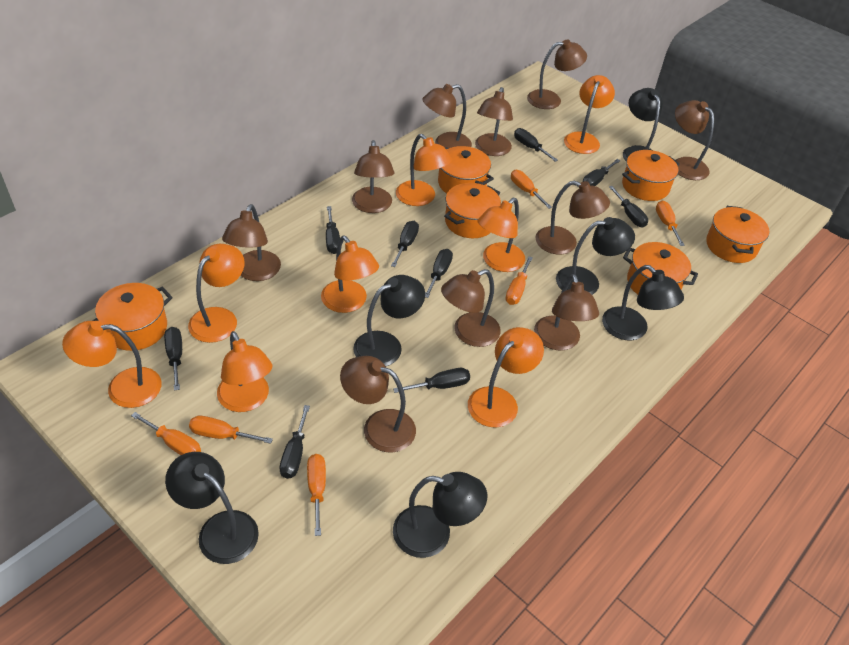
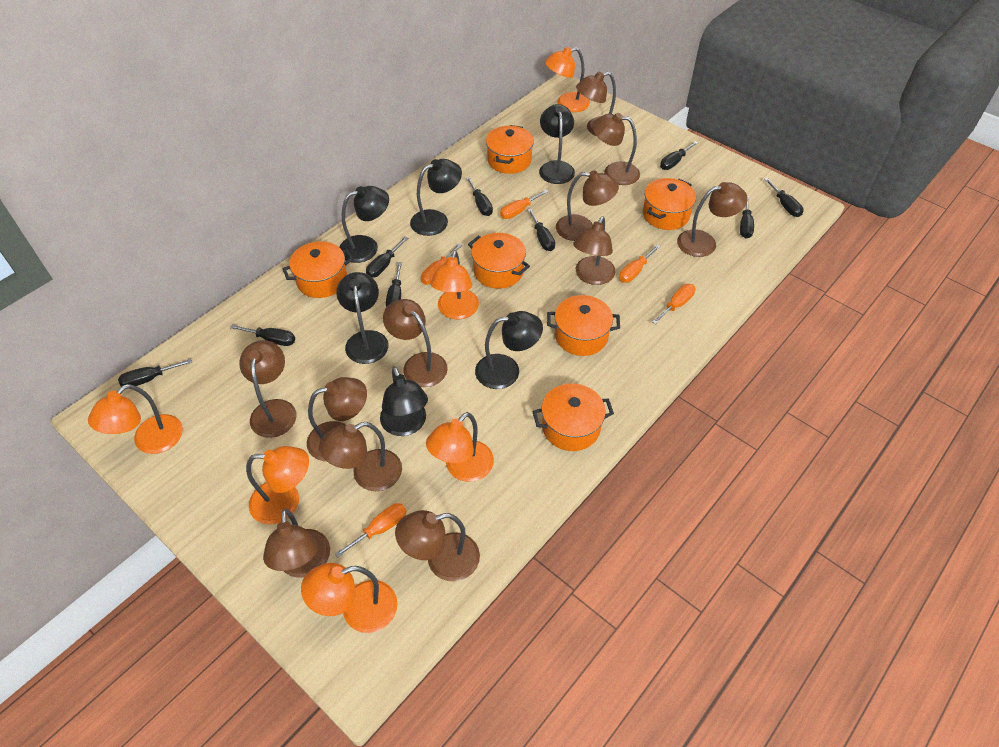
brown lamp: [222,204,281,281] [340,356,416,452] [352,140,394,213] [422,84,472,148] [441,269,501,347] [475,87,513,156] [527,39,587,109] [534,274,599,351] [535,181,610,255] [675,100,714,180] = 10 -> [239,340,297,438] [263,509,330,578] [307,377,367,461] [319,422,402,491] [383,299,448,387] [395,510,480,581] [556,171,619,241] [573,216,615,285] [576,72,616,136] [592,113,640,185] [677,182,748,257] = 11
orange lamp: [62,321,162,408] [188,244,244,343] [217,331,272,412] [321,235,379,313] [396,134,452,206] [468,327,544,428] [477,198,525,272] [564,75,615,154] = 8 -> [88,384,183,454] [246,446,309,524] [301,563,397,633] [426,412,494,482] [431,250,479,319] [545,47,590,112] = 6
orange screwdriver: [131,412,201,455] [189,416,273,444] [307,454,326,536] [505,256,533,305] [511,170,552,209] [656,201,685,246] = 6 -> [335,503,407,558] [421,243,462,285] [500,190,549,219] [619,245,660,283] [652,284,696,324] = 5

